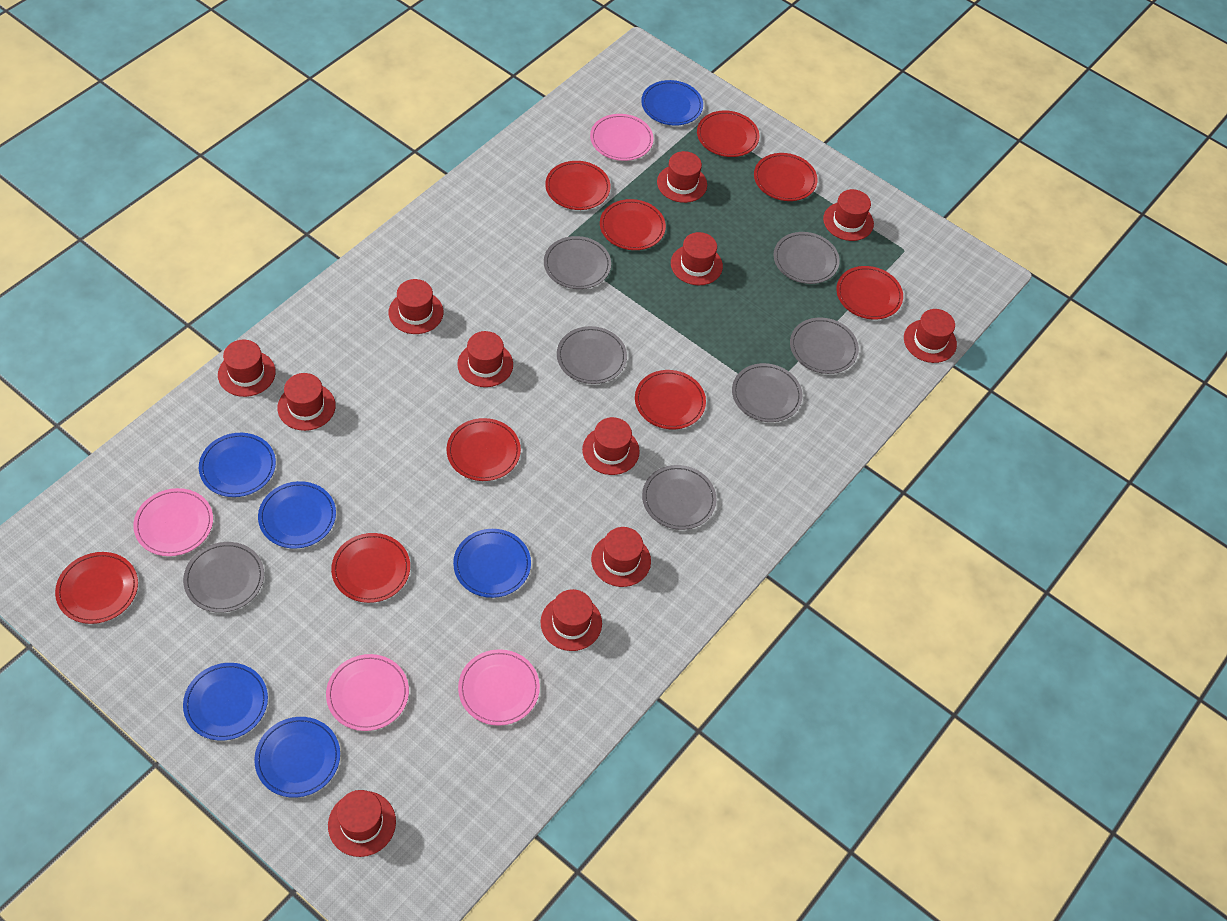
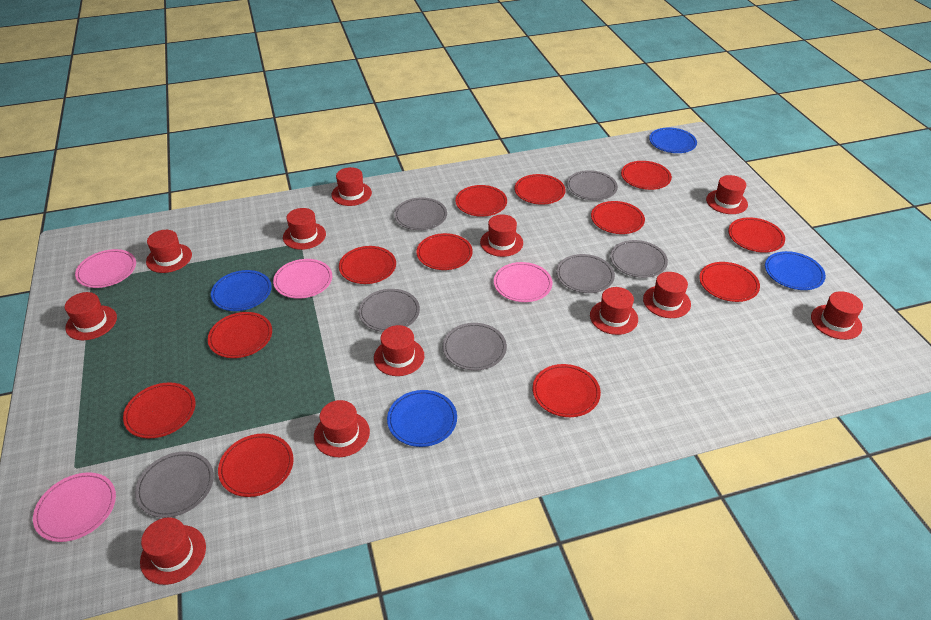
blue plate: [183,663,268,741] [199,433,276,497] [254,717,340,798] [258,481,336,548] [453,529,531,598] [641,80,703,126] = 6 -> [211,270,272,311] [387,390,457,447] [649,128,697,153] [765,251,826,290] = 4
red plate: [55,552,138,624] [331,533,410,603] [447,418,521,481] [545,161,610,210] [600,199,666,250] [635,370,706,429] [697,111,759,157] [754,153,818,201] [836,266,903,319] = 9 -> [123,382,196,439] [208,312,272,358] [218,434,294,497] [339,246,396,284] [416,233,473,270] [455,185,507,217] [514,174,566,205] [533,364,601,417] [591,201,645,234] [621,161,672,190] [699,262,760,302] [728,217,785,253] = 12

